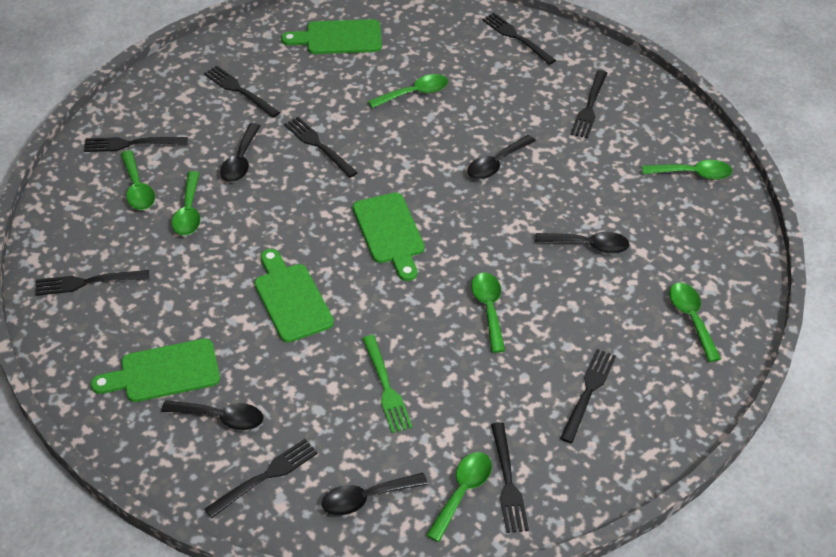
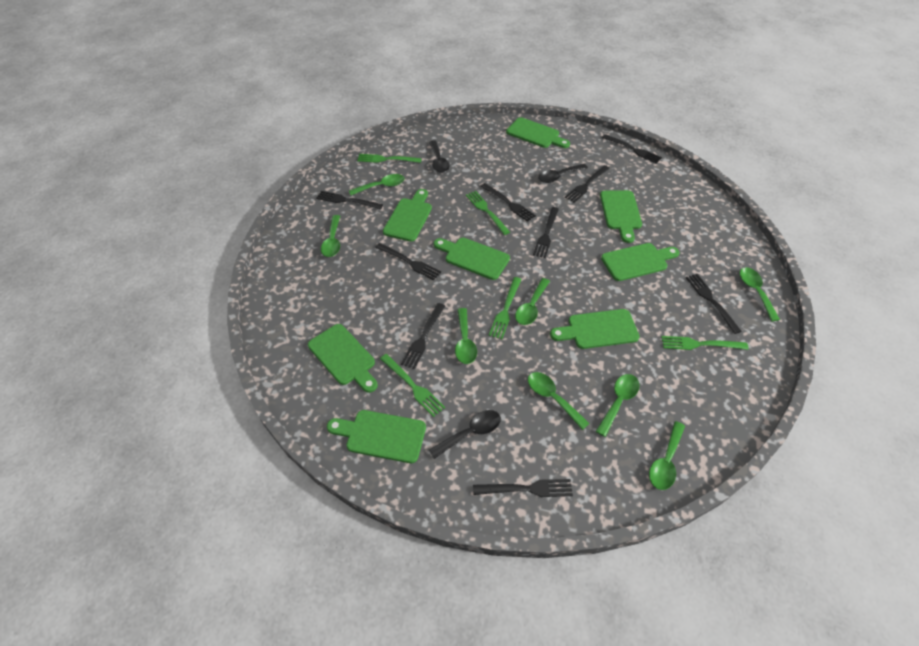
black spoon: [161,400,263,430] [220,123,260,182] [322,473,428,515] [467,135,536,179] [535,232,629,254] = 5 -> [429,140,450,173] [429,410,501,459] [538,164,588,183] = 3
green cutting board: [91,338,220,402] [254,249,334,343] [281,19,382,54] [353,193,425,281] = 4 -> [308,324,378,393] [327,410,426,463] [383,189,432,242] [434,238,510,280] [506,117,570,148] [550,309,640,349] [600,190,642,243] [601,243,680,281] = 8
green fork: [362,335,412,433] = 1 -> [357,154,422,163] [380,354,445,417] [466,191,510,235] [489,277,522,339] [661,336,749,350] = 5
green spoon: [121,150,155,210] [172,171,200,236] [368,74,448,108] [426,452,492,542] [471,273,505,353] [642,160,732,180] [669,283,721,362] = 7 -> [321,215,340,257] [349,174,405,195] [455,308,477,364] [515,278,550,325] [528,372,590,430] [596,374,639,437] [649,421,685,490] [740,267,780,321] = 8

